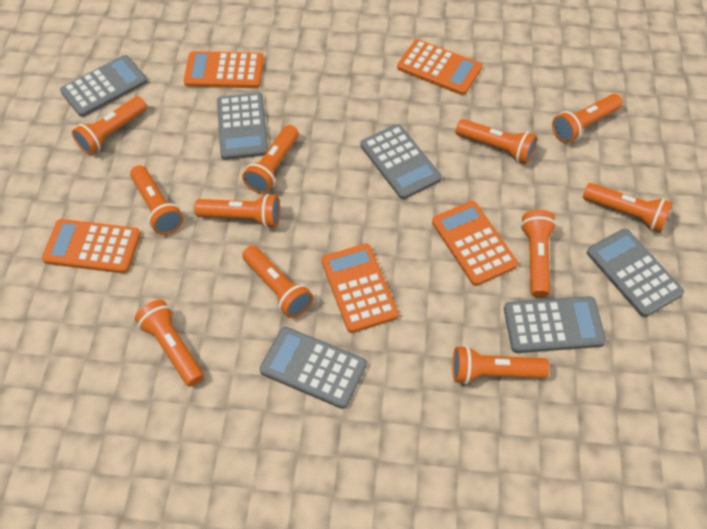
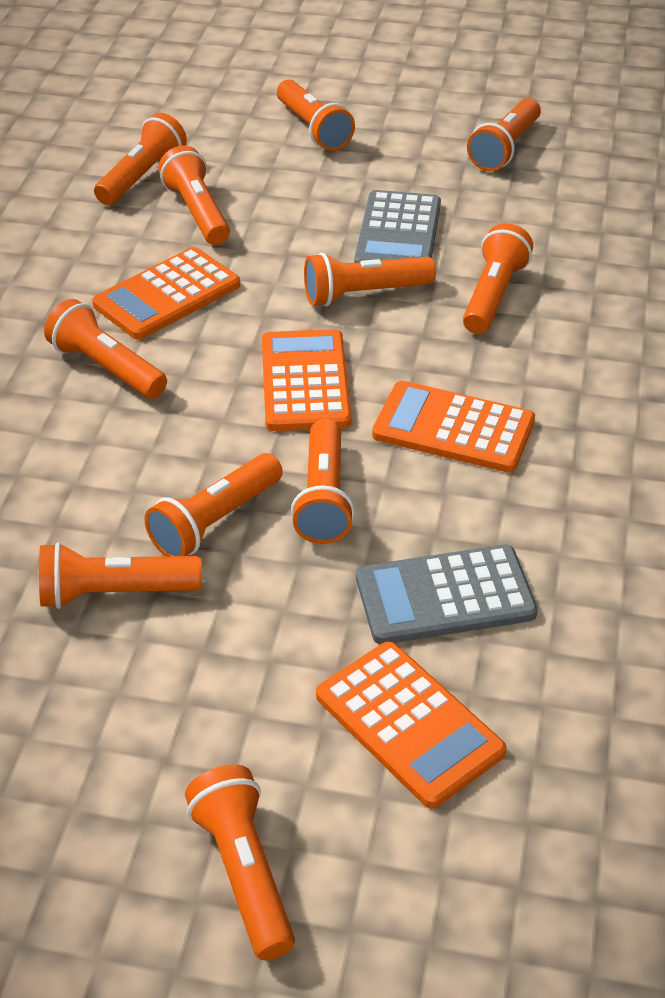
grey calculator: [60,55,148,117] [217,93,268,160] [259,327,367,409] [361,124,441,199] [504,296,606,353] [587,229,684,317] = 6 -> [354,190,441,263] [356,545,538,644] = 2
orange calculator: [42,219,141,273] [184,51,264,88] [321,244,399,333] [397,39,482,95] [432,201,518,286] = 5 -> [92,247,240,340] [262,329,351,431] [316,641,506,808] [372,381,535,473] = 4

